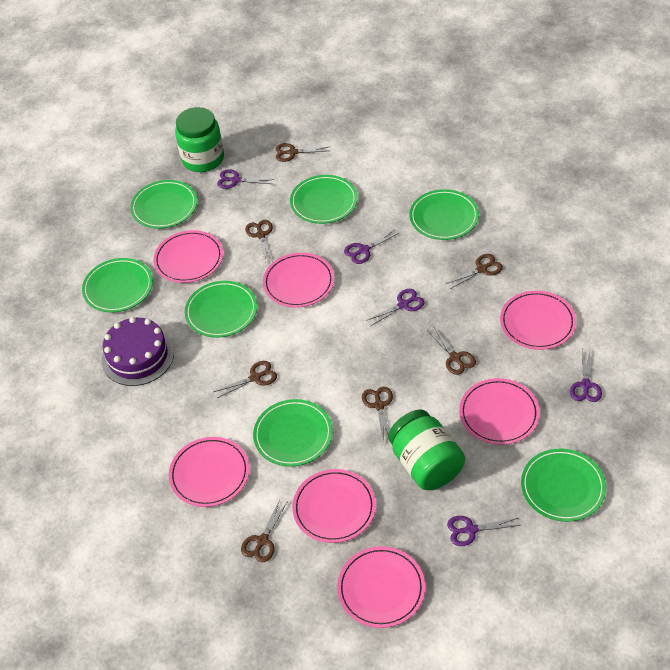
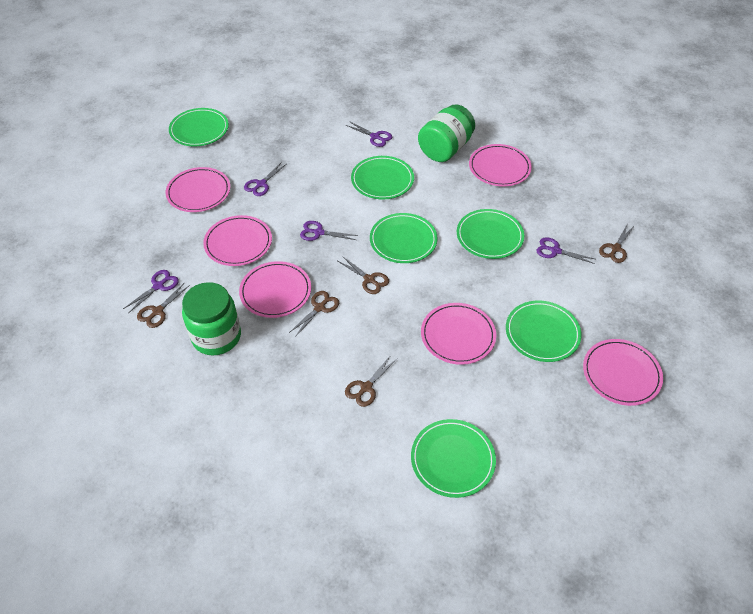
brown scissors: [214,361,277,398] [241,500,288,562] [245,220,273,263] [275,143,329,162] [362,387,393,441] [427,326,476,375] [446,254,503,289] = 7 -> [137,282,190,328] [289,291,339,337] [338,256,389,294] [345,355,397,407] [599,224,635,263] = 5
green plate: [82,258,153,313] [130,180,197,229] [185,281,257,338] [253,399,333,467] [290,175,358,224] [410,189,479,240] [521,449,606,522] = 7 -> [169,108,229,147] [351,156,414,199] [370,213,438,263] [411,419,496,498] [457,209,524,259] [506,301,582,362] = 6
pink plate: [153,230,223,283] [169,437,249,507] [263,253,334,308] [292,469,376,543] [337,546,425,628] [459,378,540,445] [500,291,576,350] = 7 -> [166,167,230,212] [203,215,272,266] [239,261,311,318] [421,303,496,365] [469,144,532,187] [583,339,663,406] = 6
purple cake: [101,317,174,386] = 1 -> none = 0

